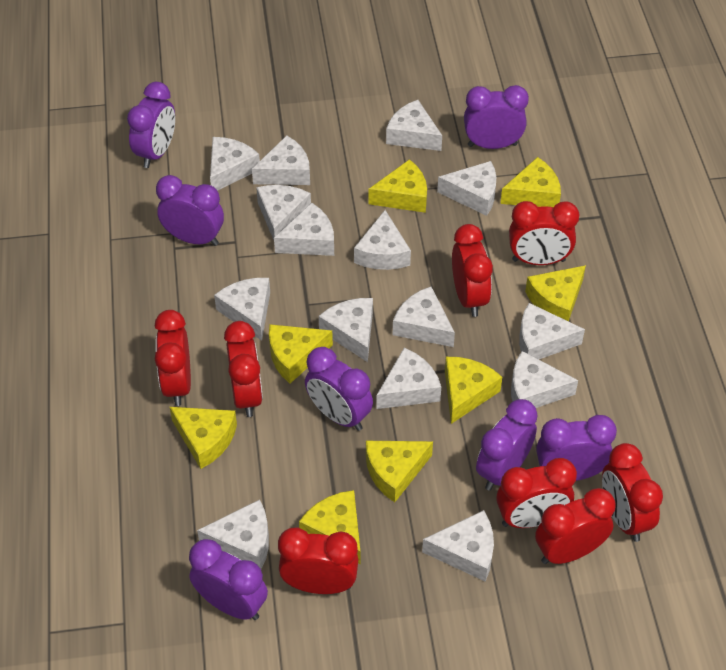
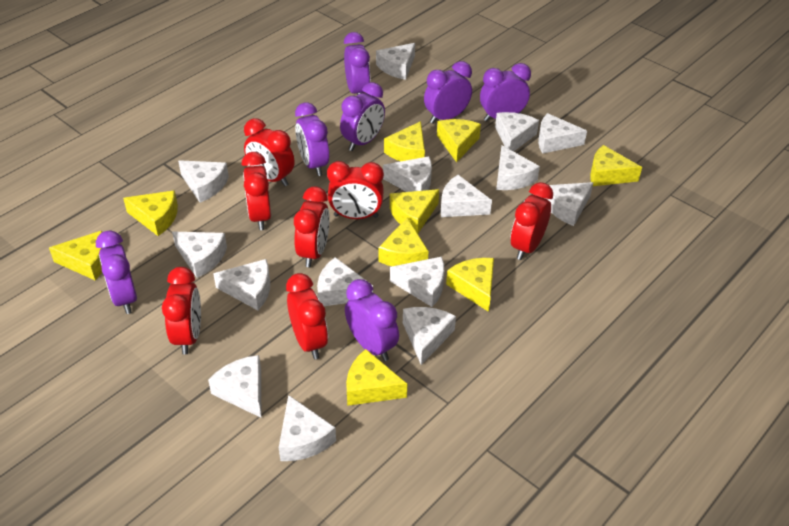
red clock: [155,310,191,406] [224,321,263,417] [278,528,358,594] [452,224,493,317] [497,458,577,528] [509,201,579,265] [535,488,615,564] [602,443,663,542] = 8 -> [162,267,201,355] [242,152,271,230] [244,118,295,186] [286,273,328,359] [294,187,330,267] [327,161,384,219] [511,182,553,260] = 7
yellow cheese: [170,407,237,469] [269,324,333,383] [299,490,361,564] [366,441,433,502] [368,159,427,213] [445,357,502,424] [500,157,561,207] [525,265,586,321] = 8 -> [49,231,102,280] [123,190,178,236] [346,349,407,406] [378,218,429,266] [384,121,425,161] [390,189,439,234] [437,119,481,162] [446,258,494,312] [590,145,642,186] = 9

